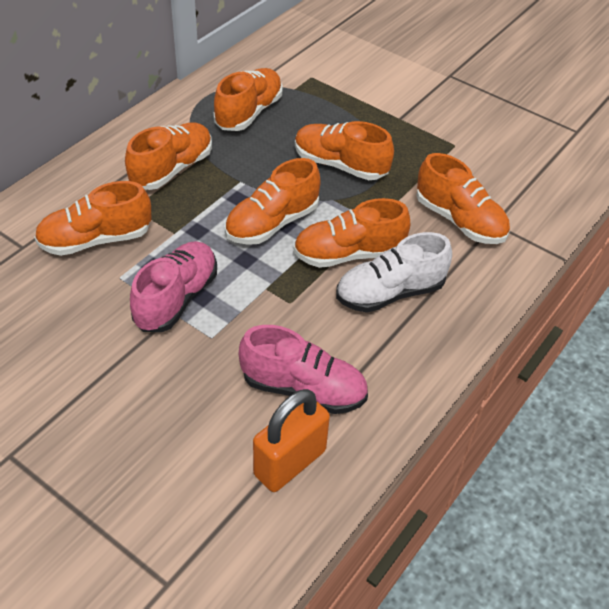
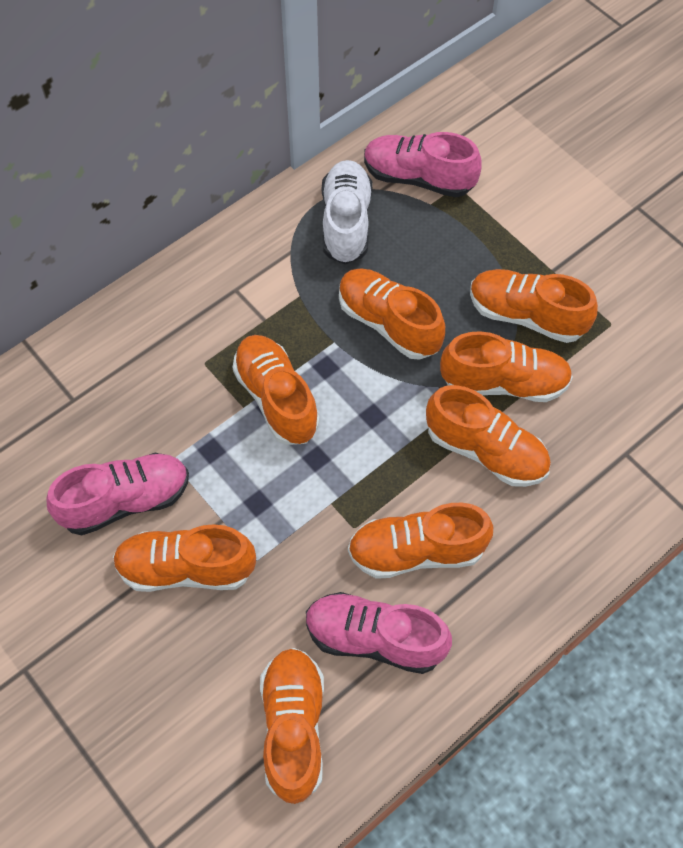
orange padlock: [253,389,330,492] = 1 -> none = 0
orange shoe: [34,181,151,256] [125,123,212,190] [214,68,283,131] [225,158,321,245] [293,198,410,268] [295,121,394,180] [416,153,510,244] = 7 -> [113,524,256,592] [233,335,320,445] [260,648,324,804] [339,269,445,360] [348,503,493,579] [426,385,551,487] [440,331,573,402] [470,269,598,343] = 8
pink shoe: [130,241,217,332] [239,325,368,414] = 2 -> [46,453,189,535] [306,592,452,674] [364,132,482,197] = 3

